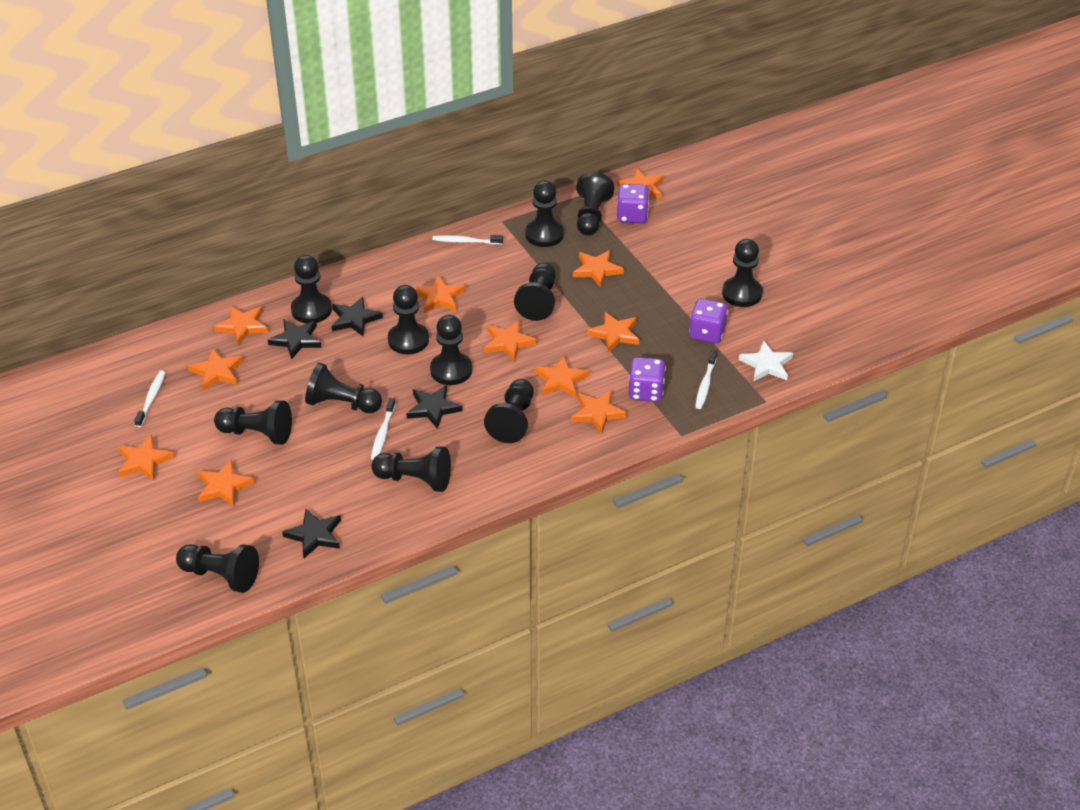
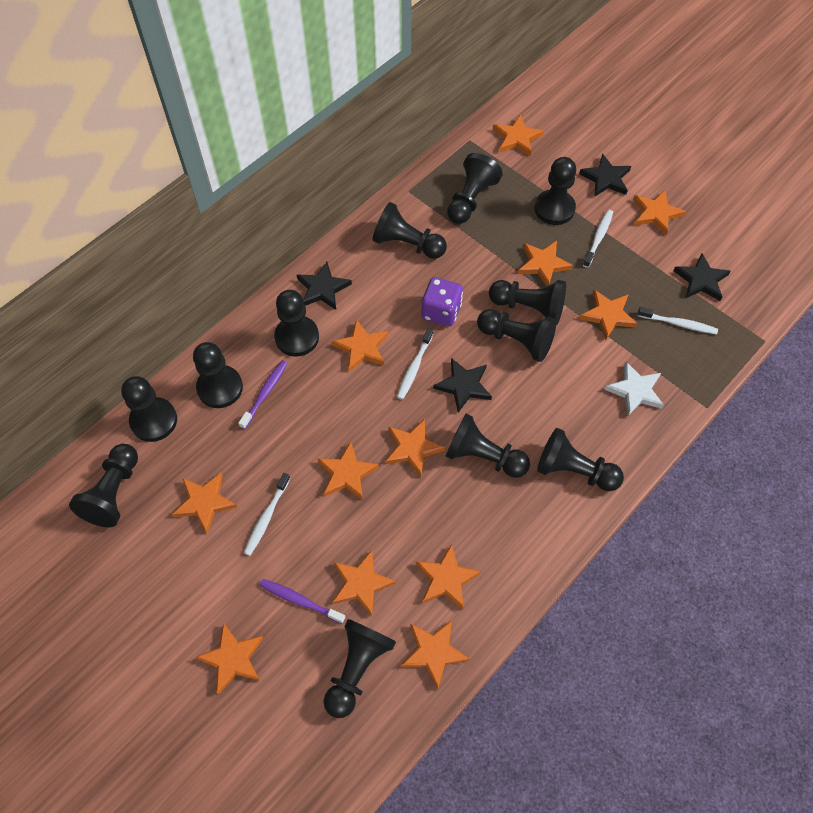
orange star: [118,435,175,481] [188,349,243,390] [198,459,255,507] [214,306,268,345] [414,274,465,313] [484,320,537,361] [535,356,589,397] [571,391,627,434] [573,250,624,288] [587,312,639,353] [616,168,664,199] = 11 -> [172,473,237,533] [195,623,263,694] [317,442,379,500] [332,319,388,372] [332,550,396,616] [385,419,445,477] [401,620,470,689] [416,544,481,609] [493,114,544,156] [518,241,573,286] [579,290,638,340] [633,190,686,235] = 12
purple dice: [617,184,649,223] [629,357,666,402] [689,298,728,344] = 3 -> [421,277,463,326] = 1
purple toothbrush: none = 0 -> [238,360,288,429] [259,579,345,624] = 2

